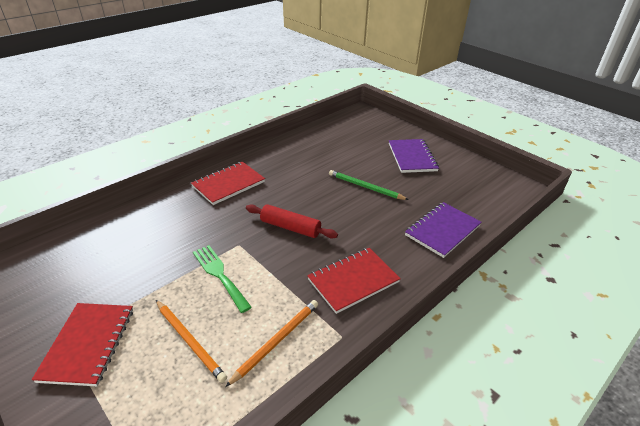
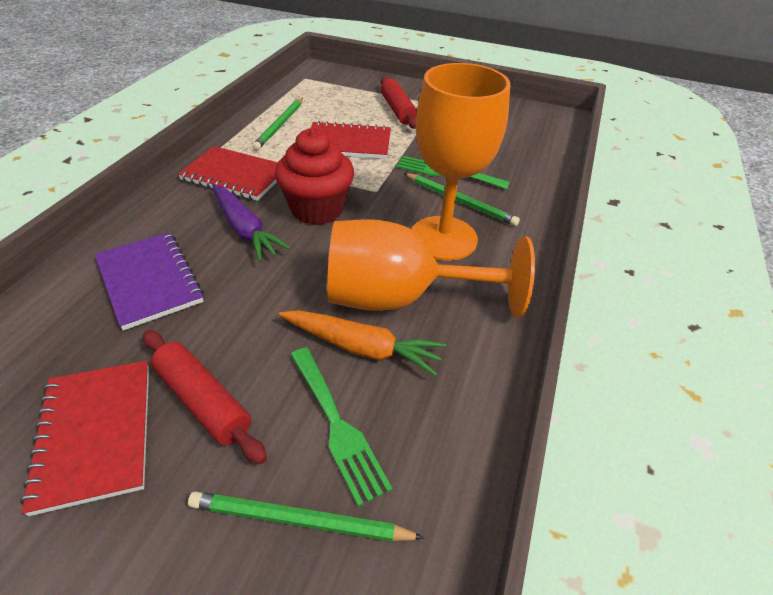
green fork: [193,245,252,313] = 1 -> [290,347,392,507] [396,156,510,189] = 2
green pencil: [329,170,409,200] = 1 -> [188,491,424,542] [252,98,303,150] [404,173,520,226] = 3
orange carrot: none = 0 -> [279,310,446,376] = 1
orange goblet: none = 0 -> [327,219,535,318] [411,63,511,261] = 2
orange pencil: [156,300,227,383] [225,300,318,387] = 2 -> none = 0
purple carrot: none = 0 -> [212,184,291,262] = 1
purple notebook: [389,139,439,173] [405,202,482,258] = 2 -> [95,232,204,331] = 1
red cupcake: none = 0 -> [275,128,354,225] = 1
red rolling pin: [246,204,338,238] = 1 -> [143,330,267,464] [381,76,417,129] = 2

